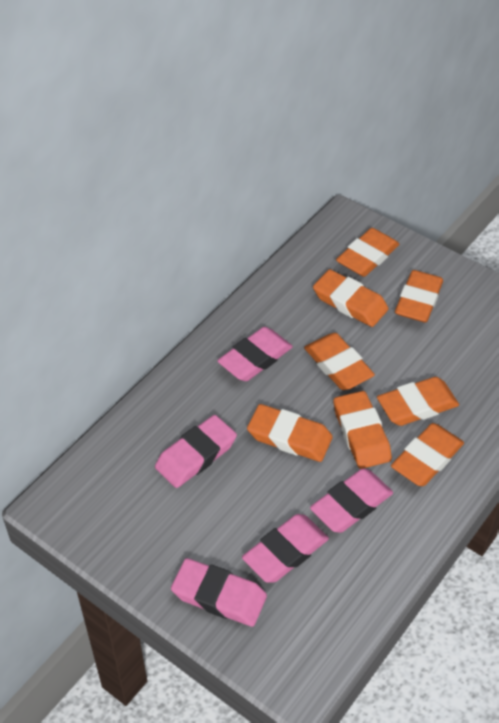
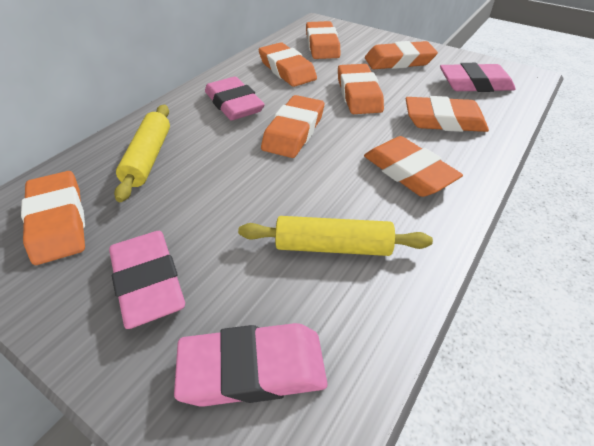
pink eraser: [155,415,237,488] [171,558,267,627] [217,327,293,381] [242,514,329,583] [310,468,393,533] = 5 -> [109,231,185,329] [174,323,328,407] [205,77,265,121] [440,63,516,92] = 4
yellow rolling pin: none = 0 -> [114,105,170,202] [238,216,433,256] = 2

